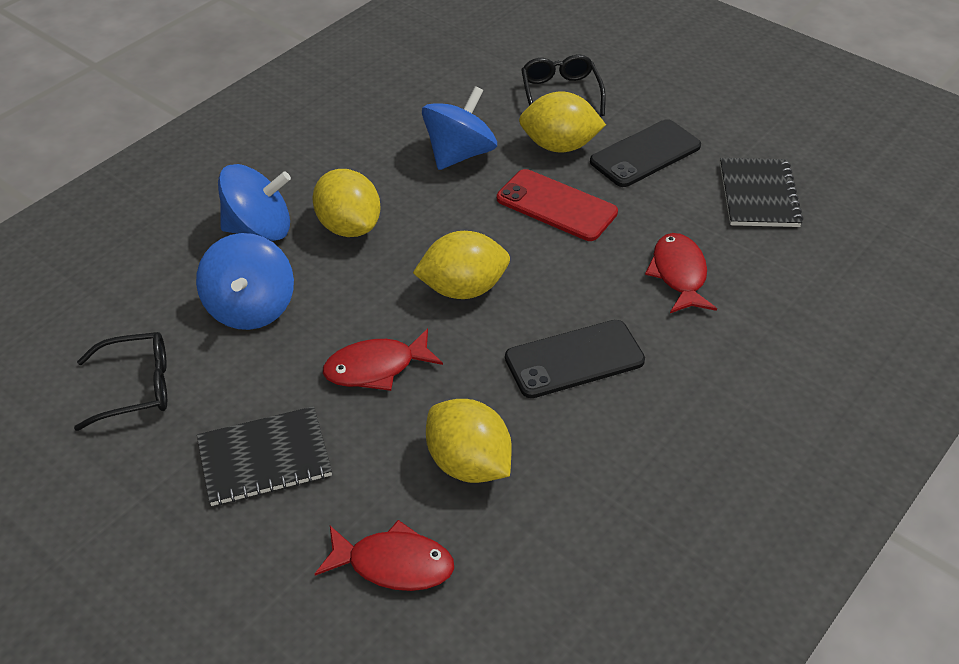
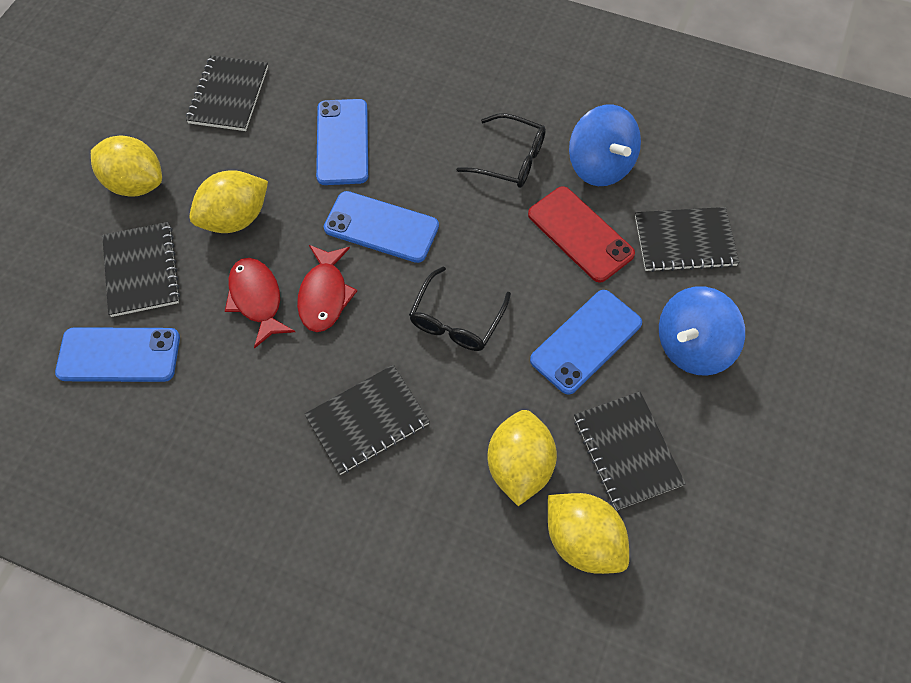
black notebook: [197,406,332,506] [720,158,803,227] = 2 -> [102,222,180,317] [186,55,268,131] [305,365,430,475] [574,392,686,510] [635,207,739,272] = 5
black phone: [505,320,645,398] [590,119,701,187] = 2 -> none = 0
blue phone: none = 0 -> [55,327,180,382] [316,99,368,185] [324,191,439,263] [530,290,642,395] = 4
blue spinning top: [196,233,294,330] [218,164,291,241] [422,86,497,170] = 3 -> [569,104,641,186] [659,286,745,376] = 2
red fish: [315,520,454,591] [323,329,443,391] [645,233,717,313] = 3 -> [225,258,295,348] [297,245,357,332] = 2

